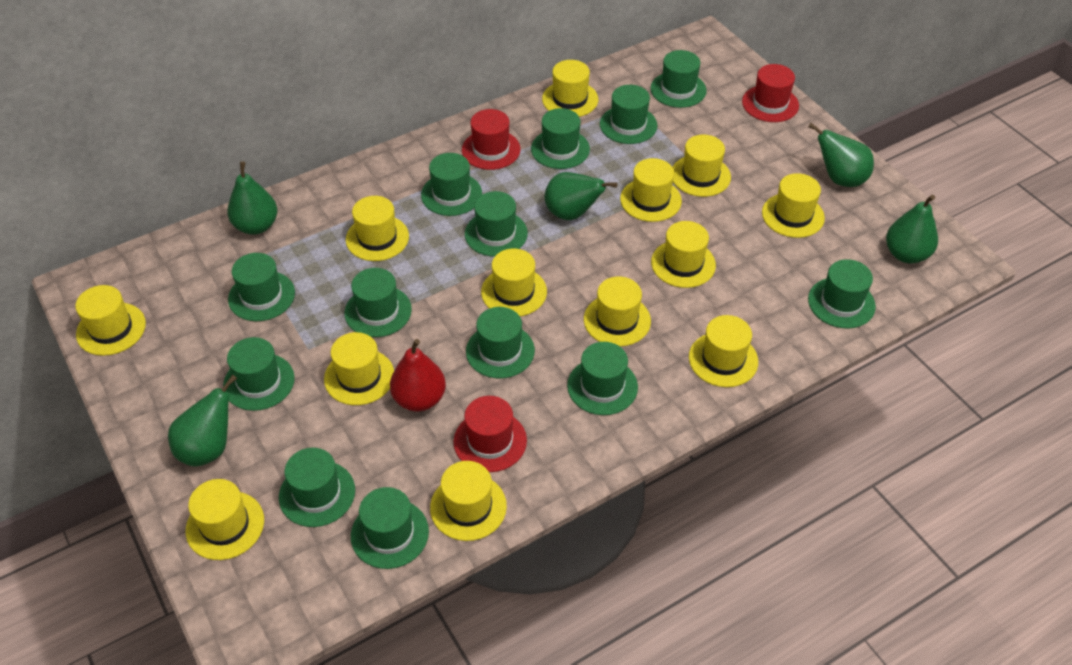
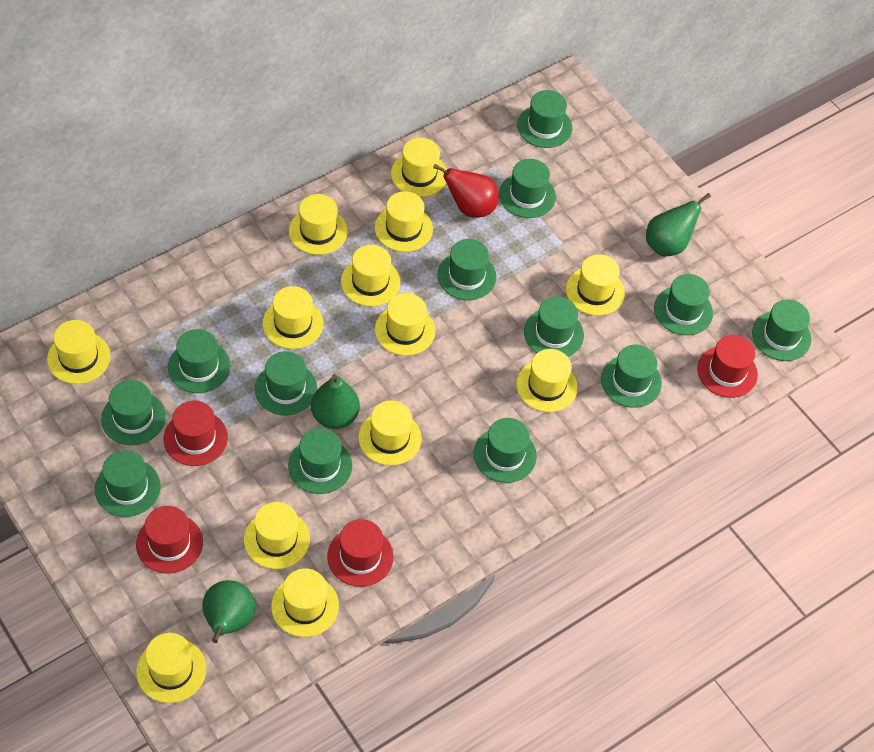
green pear: [168,375,237,467] [227,161,277,235] [545,172,617,220] [808,123,874,187] [886,194,938,263] = 5 -> [202,580,255,643] [311,374,360,429] [646,193,711,257] = 3
red hat: [454,396,527,472] [462,109,521,170] [742,64,799,122] = 3 -> [136,506,203,574] [164,401,228,466] [327,519,394,587] [697,335,758,398] = 4

